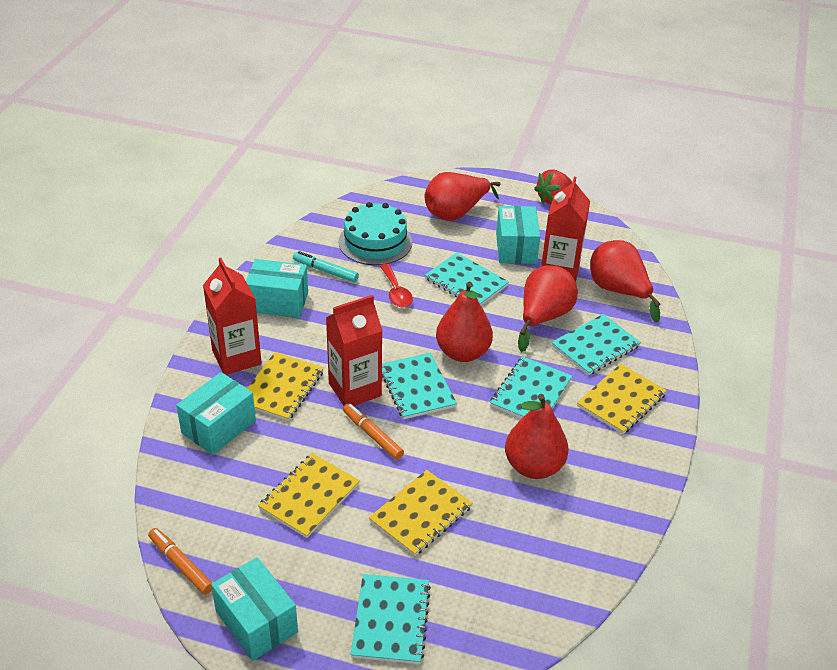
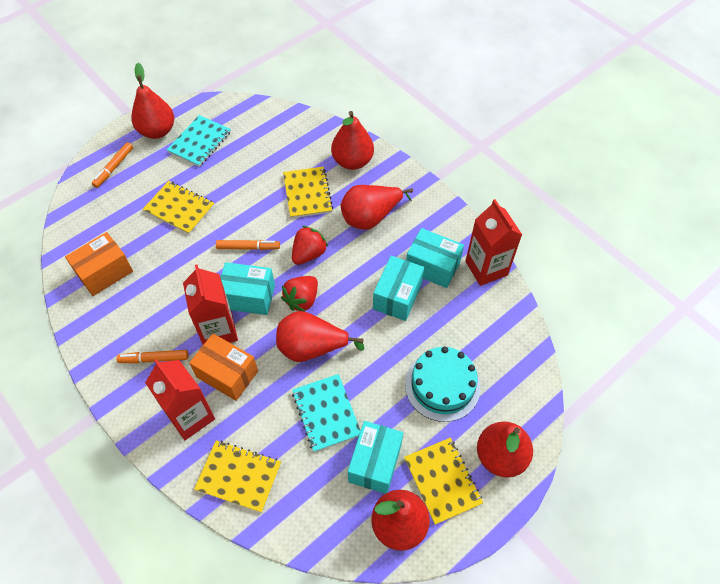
orange box: none = 0 -> [65,232,133,296] [189,333,258,401] = 2
orange marker: [148,528,212,595] [343,403,404,460] = 2 -> [92,142,133,188] [116,350,188,363] [216,240,280,250] = 3
red pear: [425,172,500,221] [436,282,493,362] [505,394,569,479] [518,265,578,352] [590,240,661,322] = 5 -> [131,63,174,139] [276,311,364,362] [331,111,374,170] [341,185,413,230] [371,490,430,551] [477,421,533,477] = 6
red spoon: [380,264,413,307] = 1 -> none = 0
red strawberry: [534,170,572,204] = 1 -> [281,276,318,311] [292,226,328,265] = 2
turquoise marker: [293,251,359,282] = 1 -> none = 0
turquoise notebook: [350,574,431,664] [382,353,457,419] [425,253,509,305] [490,356,572,419] [552,314,641,375] = 5 -> [167,115,231,167] [292,374,361,452] = 2

